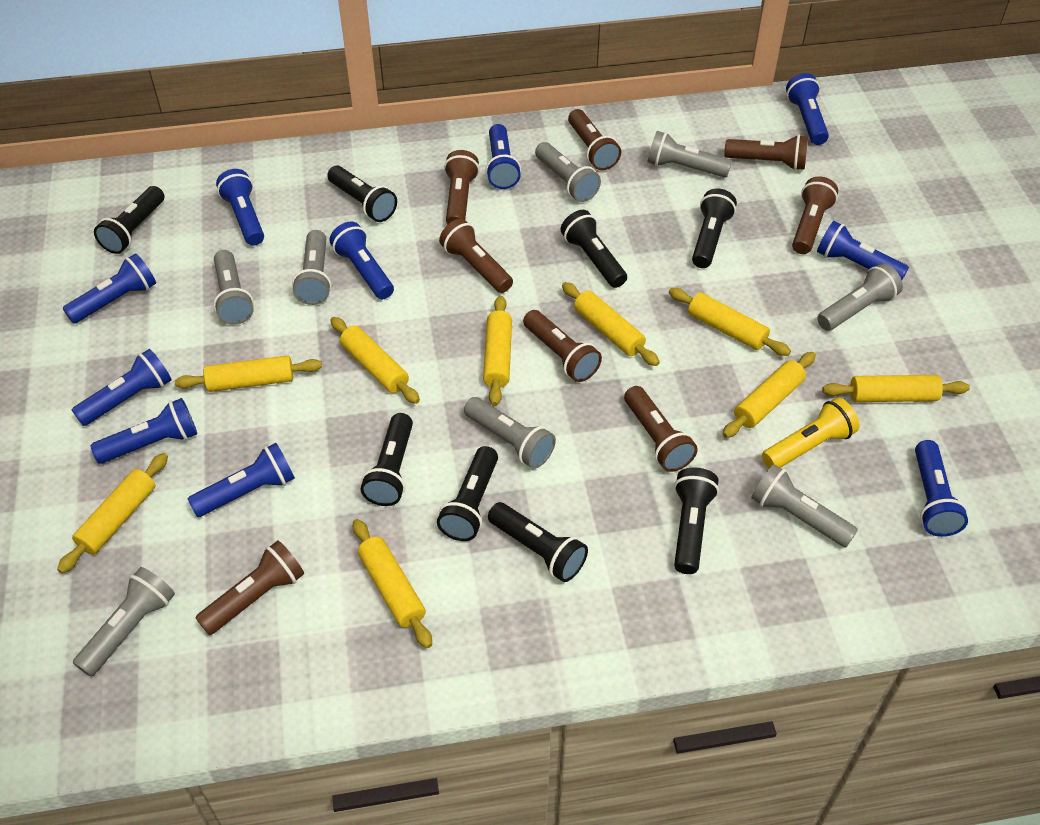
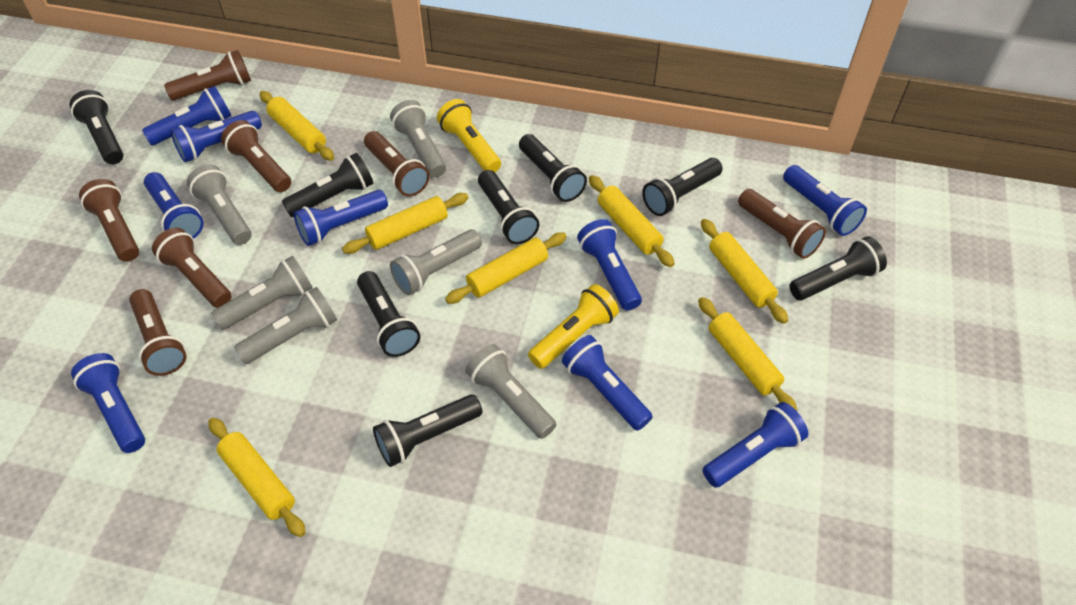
blue flashlight: [63,253,156,324] [72,349,172,426] [90,398,197,464] [188,443,295,517] [216,169,264,246] [329,221,394,299] [486,124,521,189] [786,73,829,145] [817,221,909,280] [915,440,968,537] = 10 -> [71,353,145,453] [142,86,231,145] [144,172,203,239] [171,111,262,162] [294,190,388,246] [562,335,653,431] [577,219,642,311] [703,402,808,488] [783,165,867,236] = 9
brown flashlight: [196,540,304,635] [439,219,513,293] [444,150,480,224] [523,310,602,382] [568,109,621,170] [624,386,698,472] [724,135,808,170] [792,177,838,254] = 8 -> [79,179,139,262] [129,289,186,376] [152,228,232,308] [164,50,251,101] [221,120,291,192] [364,131,430,196] [738,189,826,259] = 7
grey flashlight: [73,567,175,677] [213,250,254,325] [292,230,331,305] [464,397,556,469] [535,142,601,202] [648,131,732,177] [751,464,858,547] [817,263,903,331] = 8 -> [187,165,252,245] [211,256,313,330] [234,287,337,364] [390,100,446,178] [390,229,482,295] [465,344,556,439] = 6
yellow flashlight: [762,398,860,468] = 1 -> [437,99,501,172] [528,284,619,369] = 2
yellow rolling pin: [57,453,168,574] [175,355,322,392] [331,317,420,404] [353,519,432,648] [483,296,512,406] [562,282,660,366] [669,288,791,356] [723,352,816,438] [822,375,970,402] = 9 -> [208,418,306,537] [260,91,334,161] [342,193,469,254] [445,233,567,304] [589,175,675,267] [698,297,797,411] [701,219,788,324] = 7

